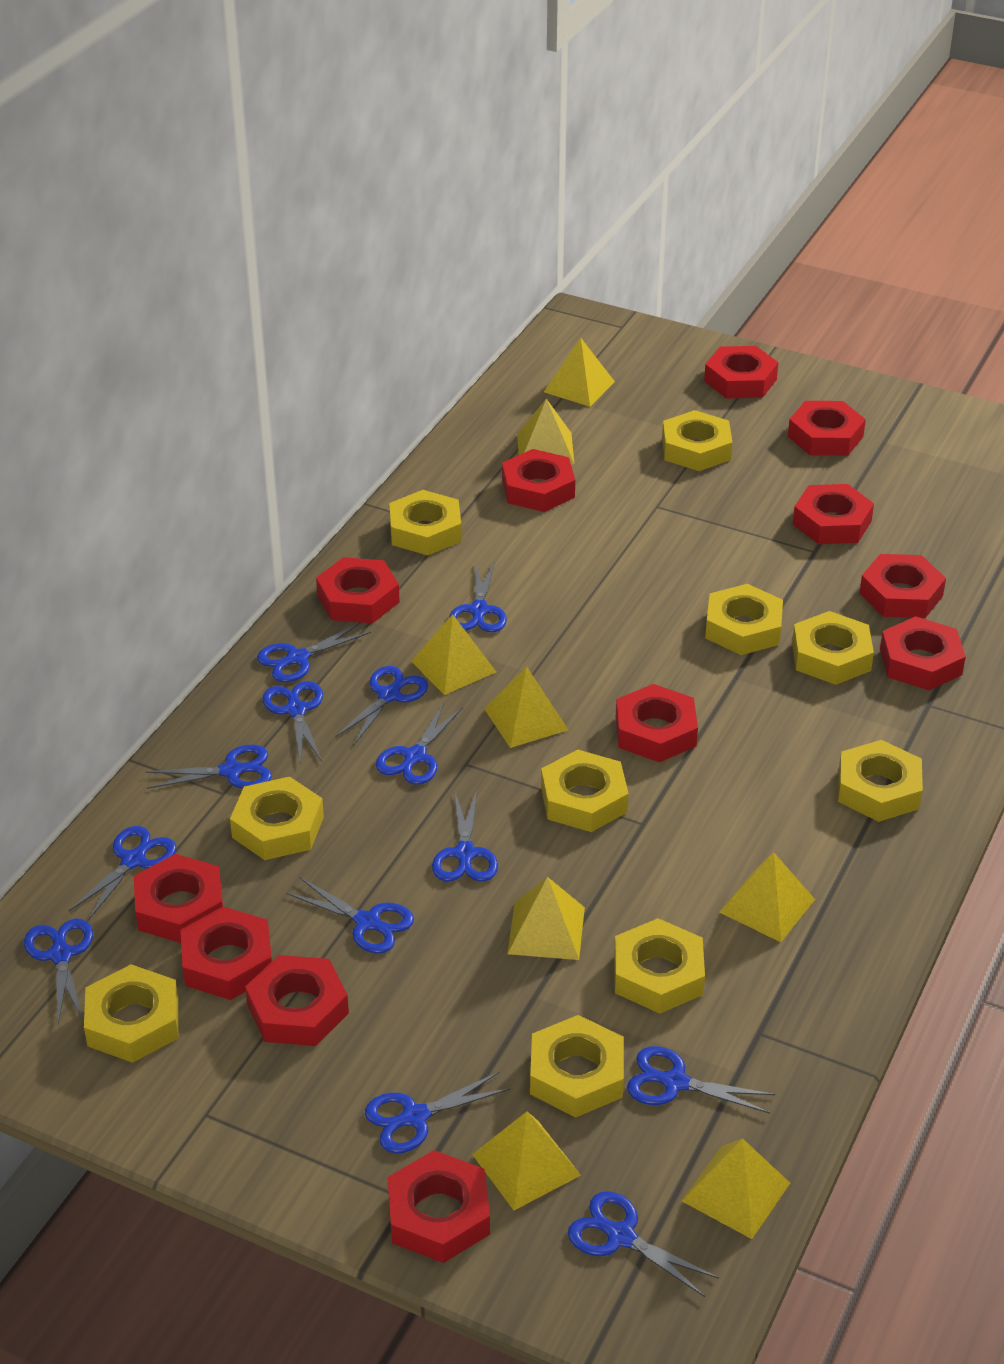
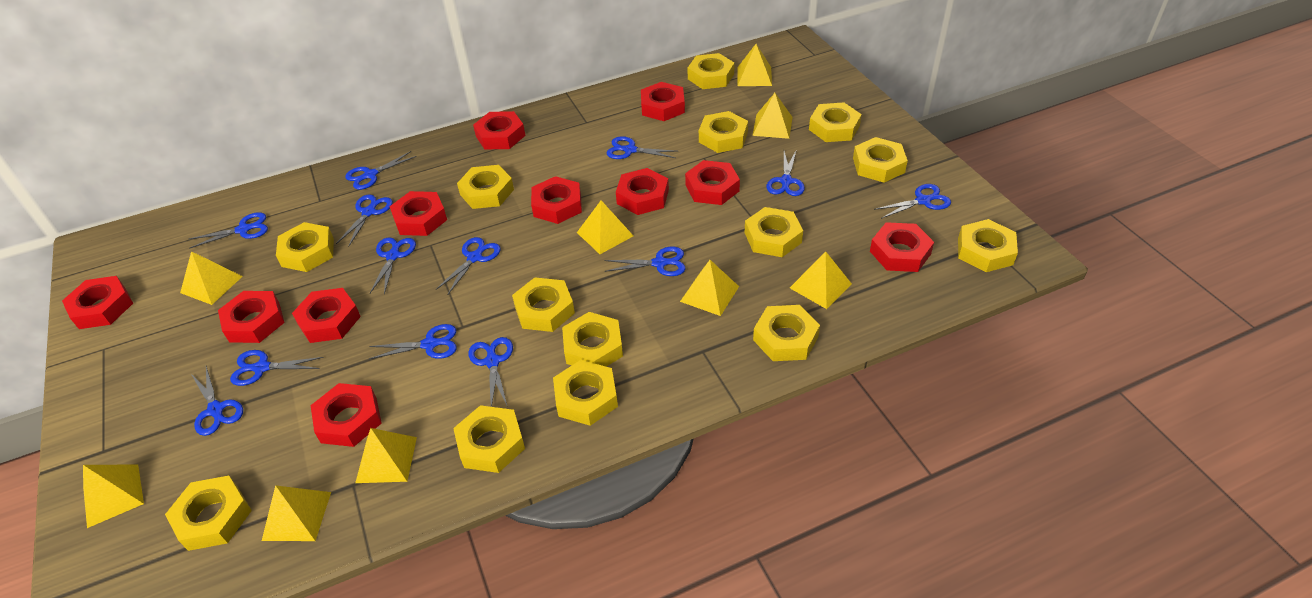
red nut: [134,854,223,943] [181,907,272,1000] [245,955,349,1046] [316,557,400,623] [387,1150,490,1263] [502,449,575,512] [616,684,698,762] [704,346,779,399] [788,401,866,456] [793,484,874,544] [859,554,946,618] [880,616,966,690] = 12 -> [62,276,133,329] [218,291,285,343] [292,288,361,343] [311,383,382,447] [389,191,447,236] [473,111,525,149] [531,176,582,224] [616,168,669,215] [641,82,685,121] [685,160,740,205] [870,222,934,272] = 11
yellow nut: [84,964,179,1063] [230,777,324,860] [389,490,462,555] [530,1015,624,1117] [541,749,629,832] [614,918,705,1014] [662,410,732,471] [705,584,783,655] [792,611,874,685] [838,740,923,822] = 10 -> [165,476,252,551] [276,222,334,272] [453,405,525,473] [457,165,514,209] [512,277,575,332] [553,360,618,426] [562,312,623,367] [688,53,735,89] [699,111,748,153] [745,207,803,257] [753,305,820,361] [809,102,862,142] [853,137,908,182] [958,219,1018,272] = 14
yellow pyramid: [411,614,496,695] [472,1112,581,1210] [484,667,568,748] [507,877,585,960] [517,399,574,464] [544,338,615,407] [682,1138,790,1239] [720,852,815,942] = 8 -> [83,465,144,528] [180,251,243,305] [262,485,331,541] [355,428,417,483] [577,200,633,254] [680,260,739,316] [737,44,772,86] [752,93,793,139] [790,251,852,309] = 9

